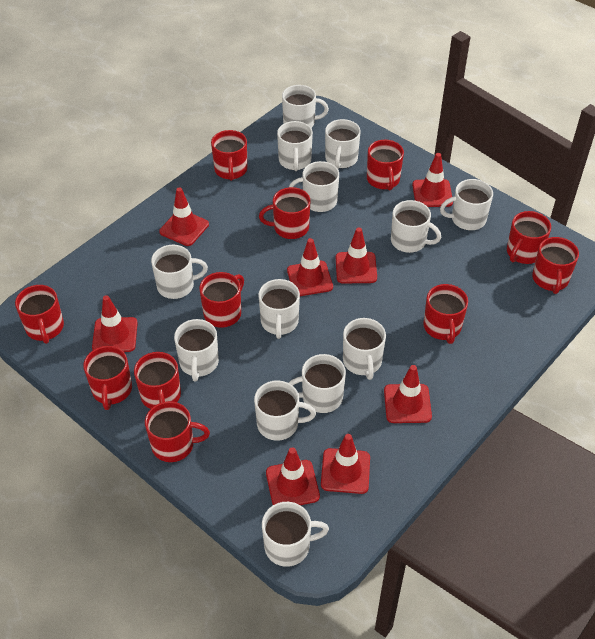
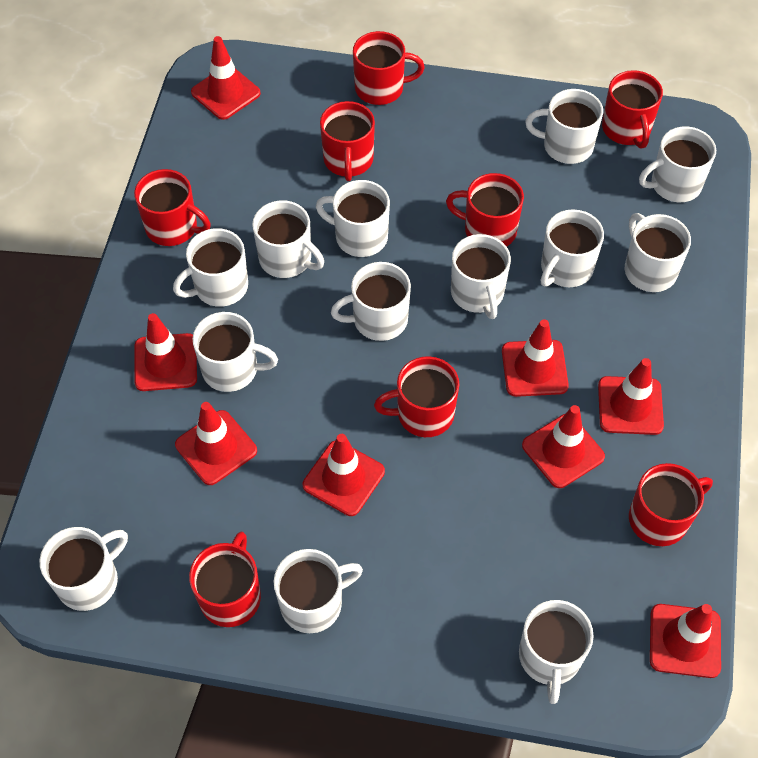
red mug: [15,285,64,344] [83,346,132,410] [134,352,181,409] [145,401,210,462] [199,272,244,328] [211,130,247,181] [259,187,310,239] [367,140,404,191] [423,284,468,344] [507,211,551,264] [532,237,579,294] = 11 -> [134,169,211,246] [189,532,261,627] [320,101,375,181] [353,31,425,105] [374,356,459,437] [446,173,524,247] [602,70,663,149] [629,463,713,546] = 8

